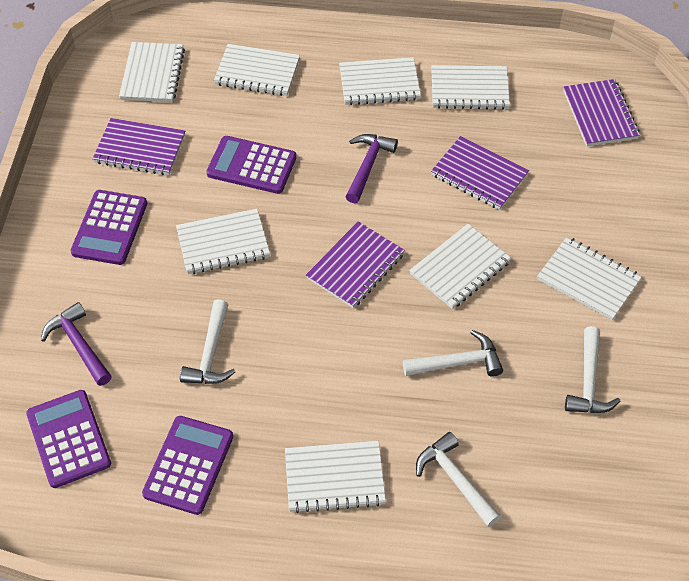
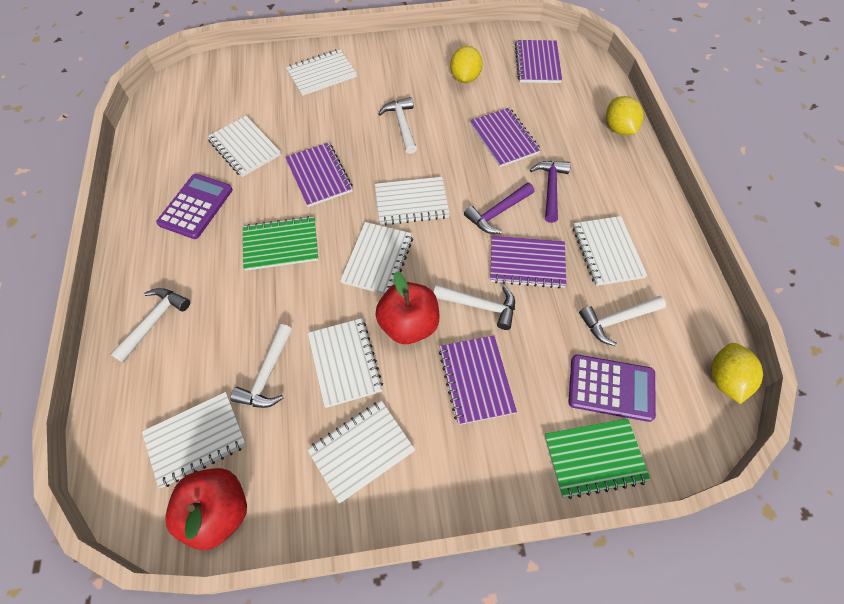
green notebook: none = 0 -> [243,216,318,271] [544,419,651,499] = 2
purple calculator: [26,390,111,488] [70,190,147,265] [142,416,233,515] [206,136,297,194] = 4 -> [156,174,233,239] [568,355,656,422] = 2
purple notebook: [92,118,185,175] [306,221,405,308] [431,136,529,210] [563,79,640,146] = 4 -> [285,142,353,207] [439,336,517,425] [470,108,541,167] [490,236,566,288] [515,40,562,83] = 5
red apple: none = 0 -> [165,468,247,550] [375,272,439,344] = 2
white hammer: [180,299,235,384] [403,330,503,377] [416,432,501,527] [565,326,620,413] = 4 -> [110,288,190,363] [230,324,292,408] [378,97,417,154] [434,285,515,330] [579,296,666,346] = 5
yellow lemon: none = 0 -> [450,46,483,83] [606,96,643,135] [711,343,763,404] = 3

